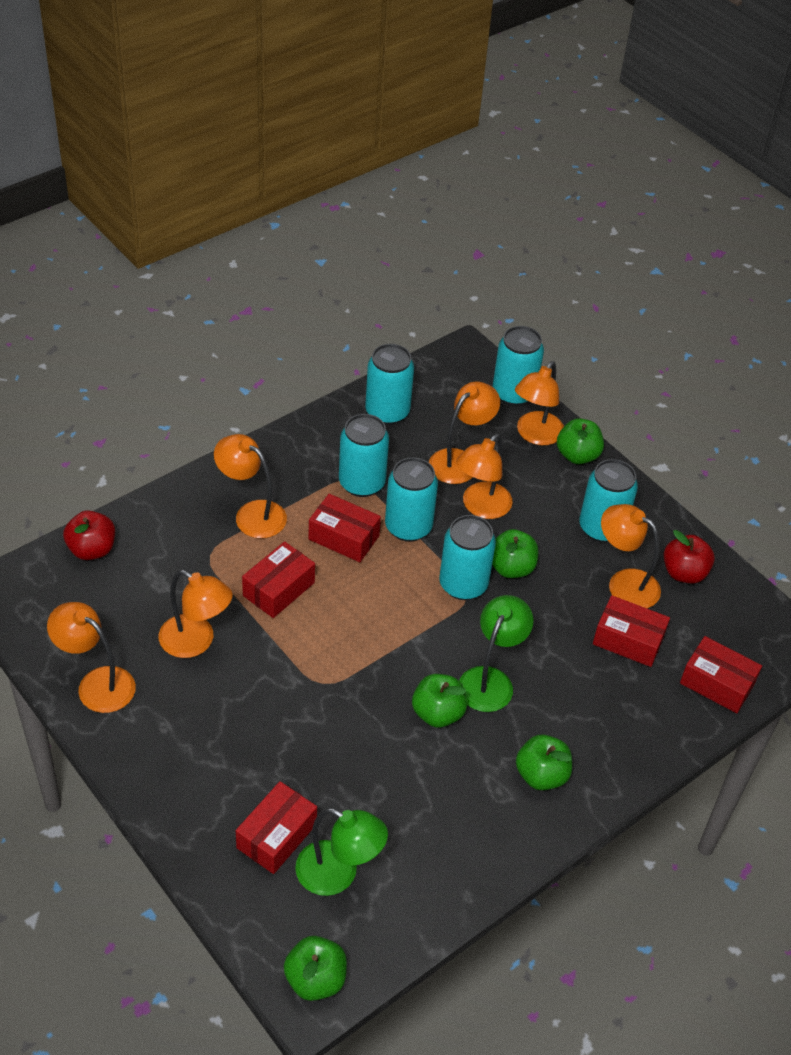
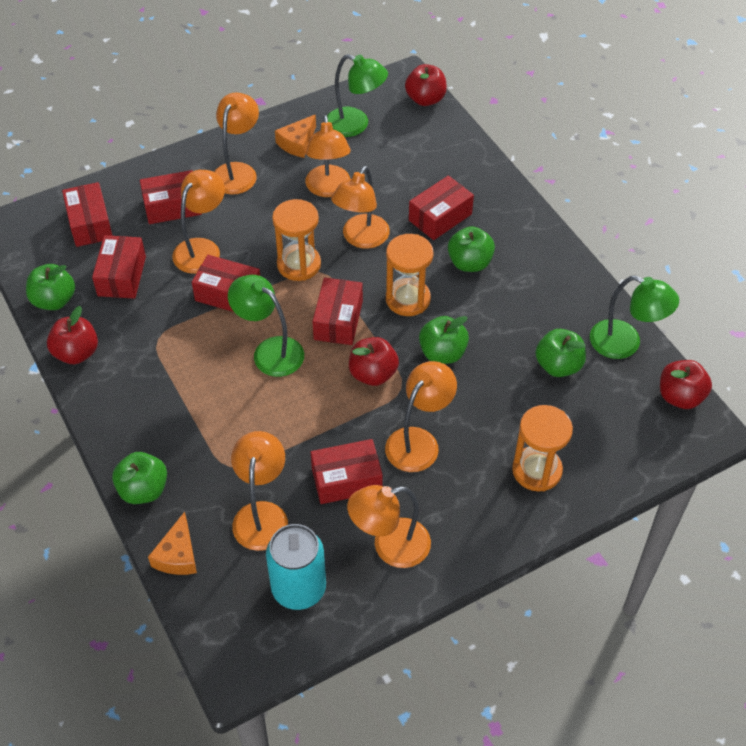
green lamp: [295,808,388,896] [459,595,534,712] = 2 -> [228,275,304,377] [327,54,388,137] [590,275,679,359] = 3
orange cheese: none = 0 -> [148,512,197,575] [275,114,316,158] = 2
orange hourglass: none = 0 -> [272,199,321,281] [386,234,434,316] [512,405,573,492] = 3
red apple: [63,510,115,560] [664,530,715,584] = 2 -> [47,306,98,364] [349,337,399,386] [405,64,447,106] [660,360,712,409] = 4
red box: [236,781,317,874] [242,541,315,618] [308,494,381,562] [593,595,670,667] [680,636,762,713] = 5 -> [62,182,112,247] [92,235,146,299] [140,170,202,224] [192,255,260,312] [311,439,383,504] [313,277,363,345] [409,175,474,240] = 7
turquoise can: [339,414,389,497] [365,344,414,425] [385,457,438,542] [439,515,496,600] [493,326,544,406] [579,459,638,543] = 6 -> [266,524,326,610] = 1

